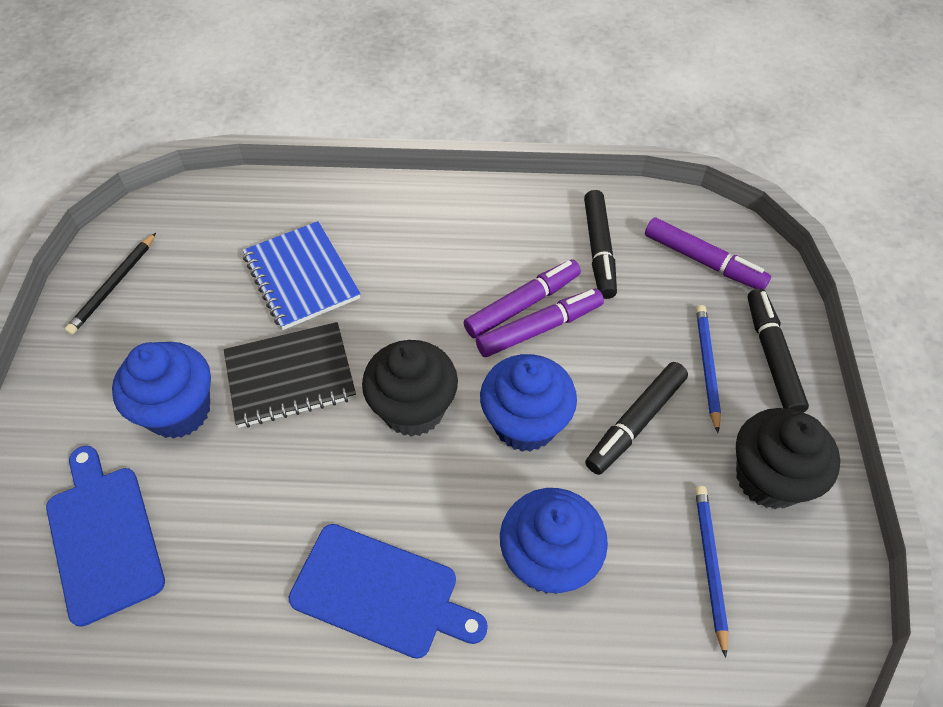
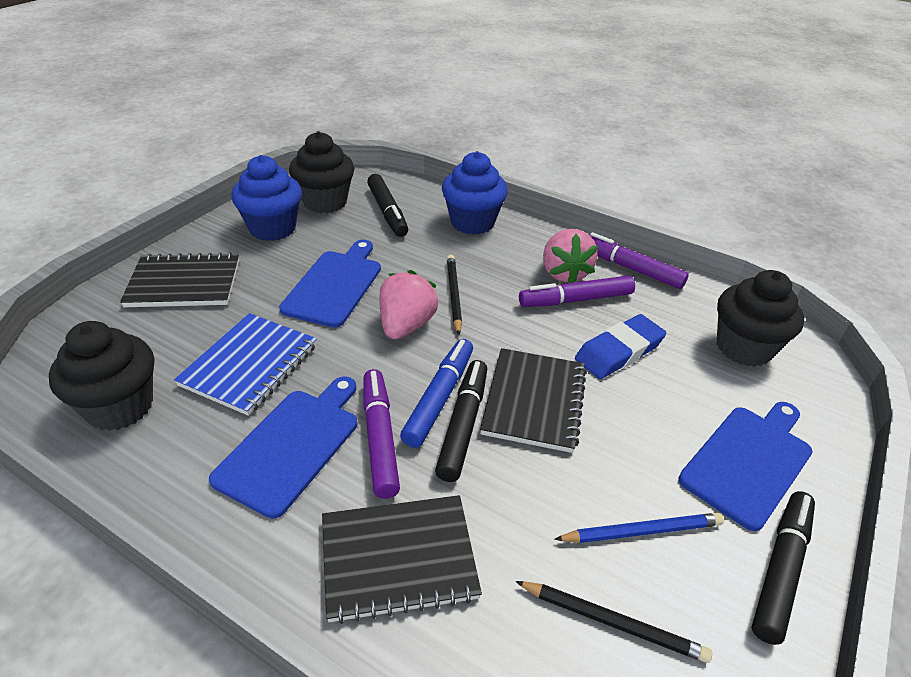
black cupcake: [362,340,458,437] [736,408,840,509] = 2 -> [49,321,154,431] [289,131,355,213] [717,270,804,367] = 3
black notebook: [224,322,356,428] = 1 -> [120,252,239,307] [322,495,482,624] [480,348,587,453] = 3
black pencil: [65,233,156,335] = 1 -> [447,255,462,335] [515,581,712,663] = 2
blue cupcake: [112,342,211,439] [480,354,577,452] [500,488,608,594] = 3 -> [231,155,302,241] [442,151,508,235] = 2
blue cutting board: [46,446,165,627] [288,524,488,659] = 2 -> [209,377,357,519] [279,240,381,328] [679,402,813,531] = 3
blue eraser: none = 0 -> [575,314,666,379] = 1
blue marker: none = 0 -> [400,339,473,448] = 1
blue pencil: [695,486,728,658] [696,305,721,433] = 2 -> [554,513,724,543] = 1
pink strawberry: none = 0 -> [380,270,438,339] [543,229,598,283] = 2

